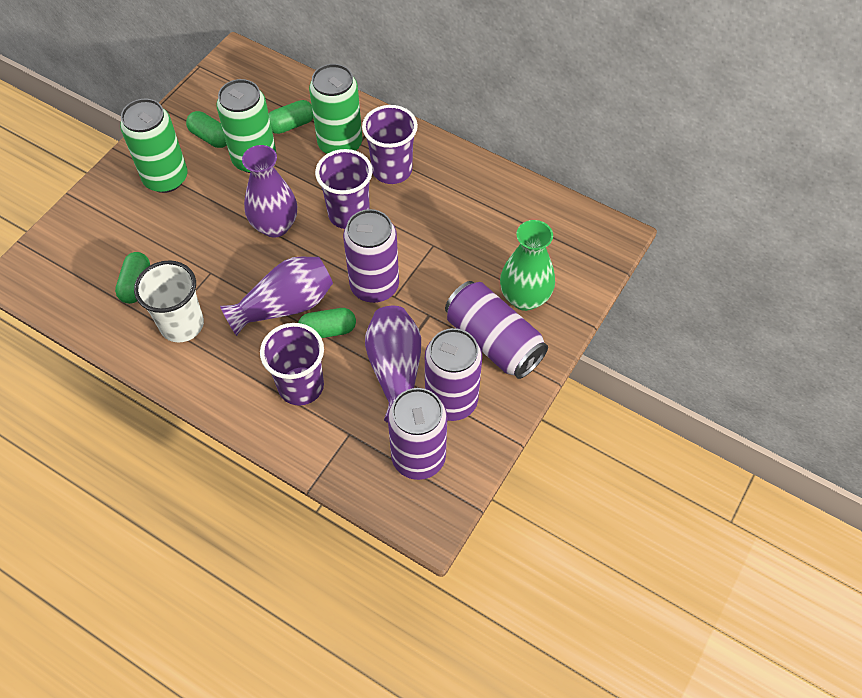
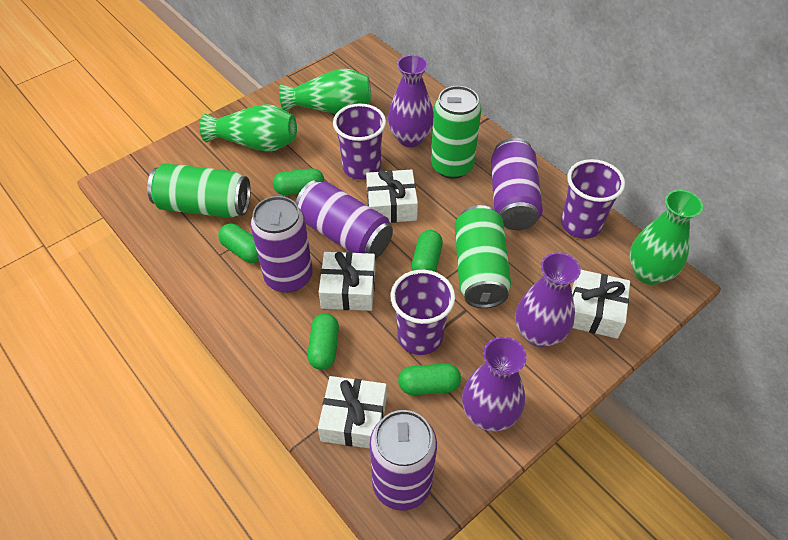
green capsule: [115,252,150,304] [186,111,227,148] [269,100,313,134] [298,308,356,338] = 4 -> [218,223,259,263] [273,168,324,195] [307,313,339,370] [398,364,461,395] [411,230,443,272] = 5
green vase: [500,220,555,311] = 1 -> [199,104,297,152] [279,69,371,114] [630,190,703,285] = 3
white cup: [134,260,204,343] = 1 -> none = 0
white gift: none = 0 -> [318,376,387,448] [319,252,375,311] [366,169,418,223] [572,270,630,339] = 4

